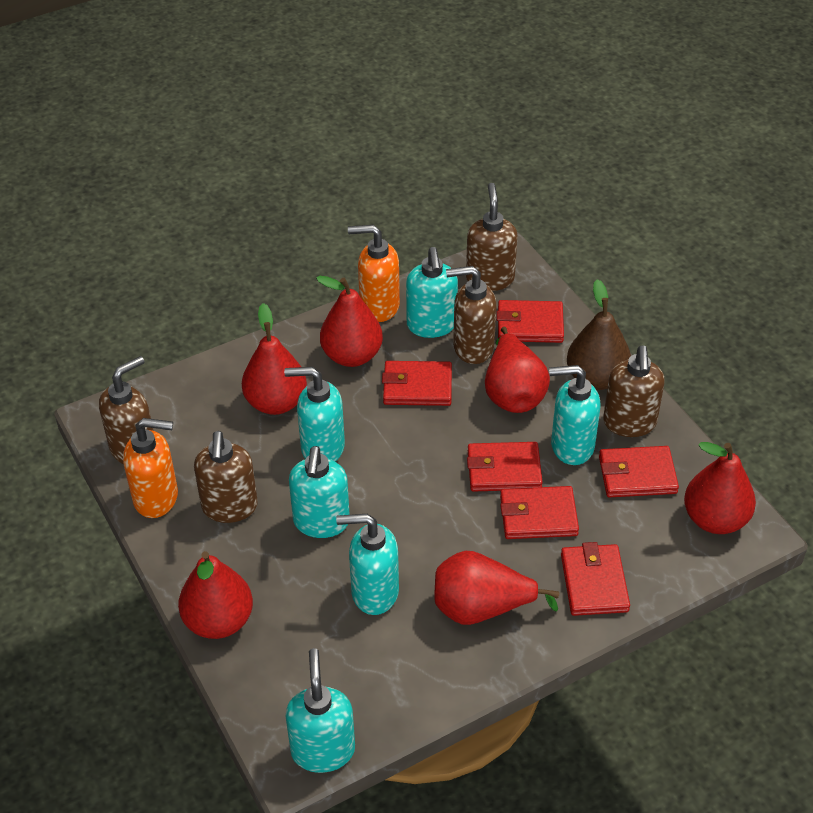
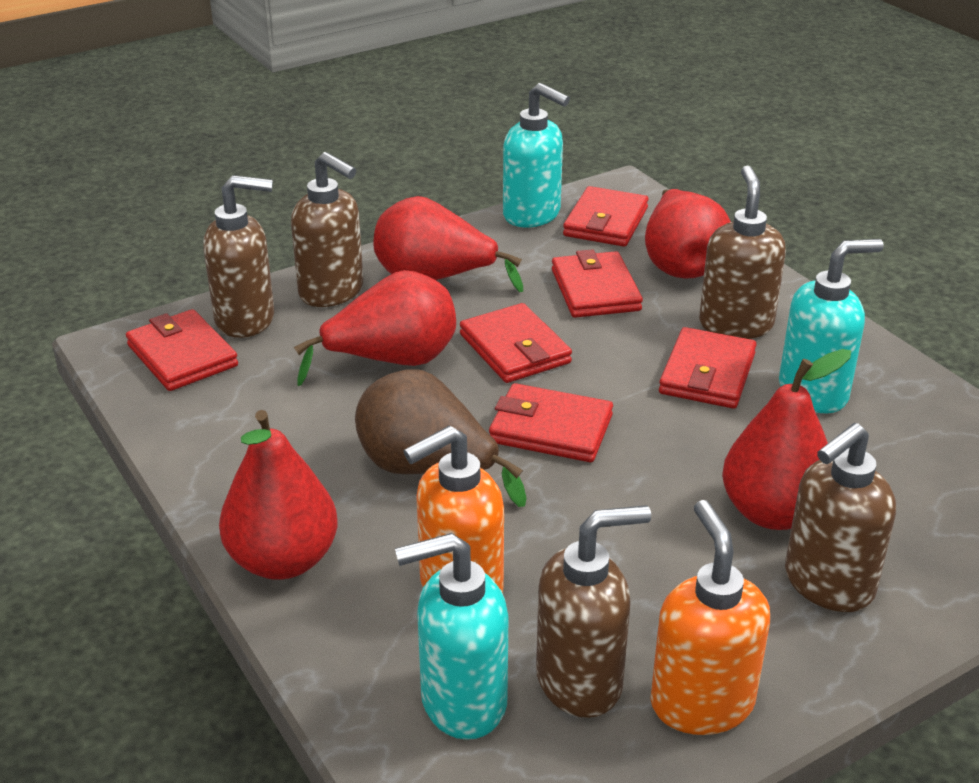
red pear: [178,551,253,639] [242,303,307,415] [316,276,383,367] [434,551,559,625] [485,327,550,413] [684,442,756,534] = 6 -> [219,410,337,580] [294,270,456,386] [374,196,523,292] [645,189,731,278] [722,349,851,530] = 5
turquoise soap dispenser: [284,367,345,462] [286,648,355,773] [289,446,350,538] [336,514,399,615] [406,247,458,338] [549,365,601,465] = 6 -> [395,533,509,740] [503,83,570,227] [779,239,884,413] = 3

